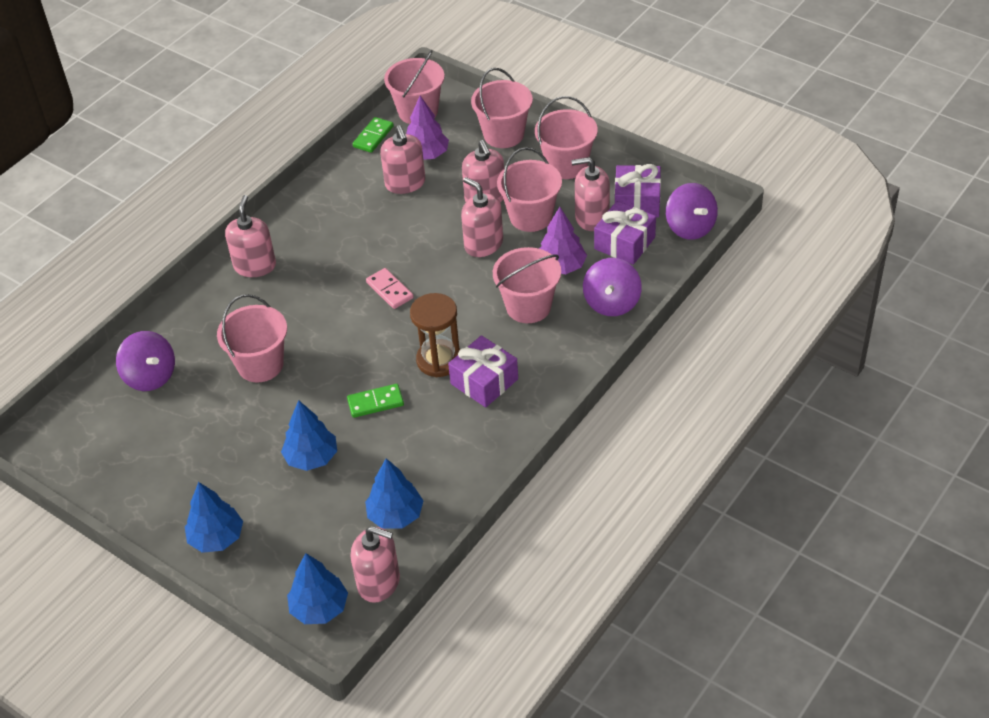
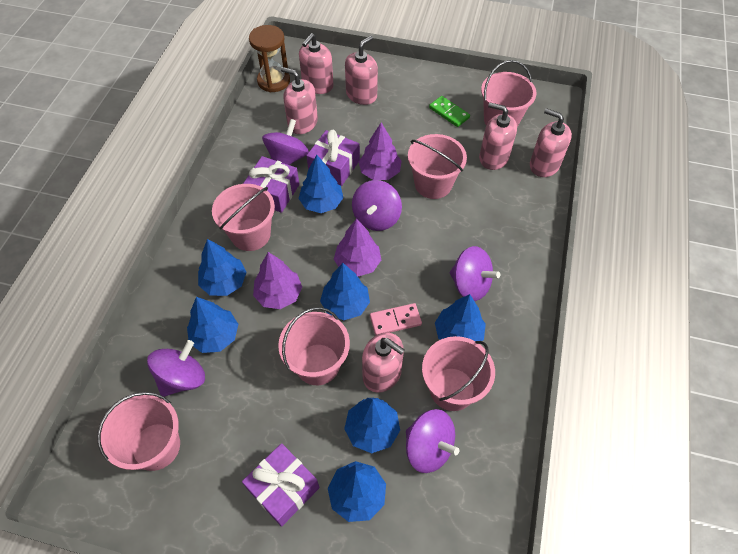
blue tree: [185,482,243,553] [281,400,337,471] [287,553,348,624] [365,458,423,529] = 4 -> [187,297,238,353] [198,239,247,296] [299,155,343,213] [320,263,370,320] [328,461,386,522] [344,398,400,453] [435,294,486,341] = 7
green domino: [347,384,404,418] [353,117,394,153] = 2 -> [429,96,470,127] = 1
purple spinning top: [116,331,175,391] [583,258,642,316] [666,183,718,240] = 3 -> [147,340,205,397] [262,119,309,165] [352,180,402,231] [406,409,459,473] [450,246,500,301] = 5
purple tree: [406,96,449,160] [539,207,587,274] = 2 -> [253,252,302,309] [334,219,381,276] [359,123,402,180] = 3

